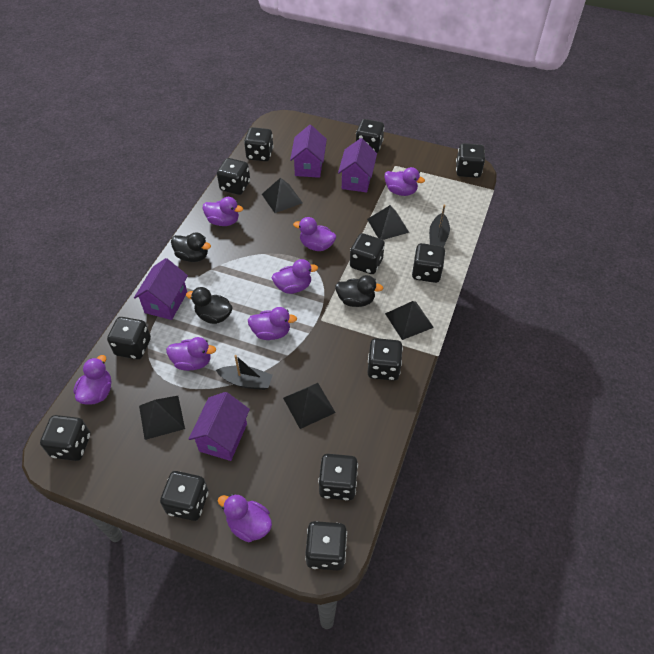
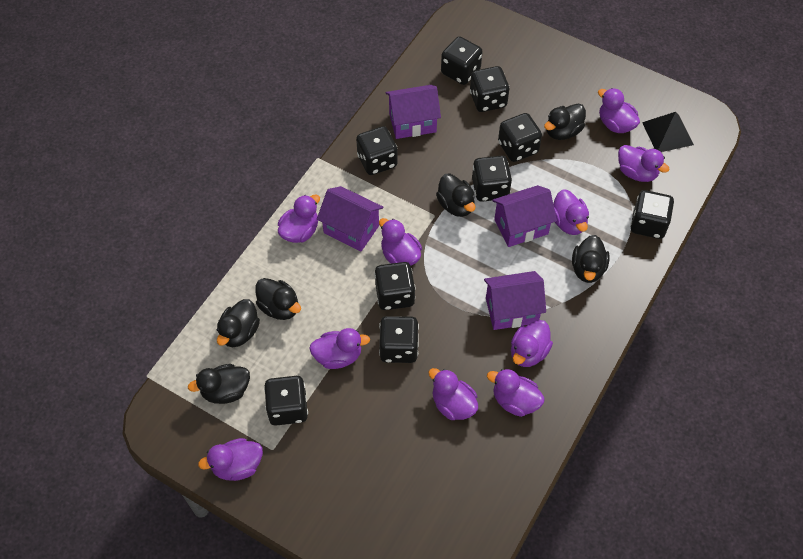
black boat: [216,355,273,390] [429,205,450,247] = 2 -> none = 0
black dice: [40,415,90,461] [107,317,151,359] [160,471,208,521] [217,158,250,195] [244,127,274,161] [305,521,347,570] [318,454,358,501] [350,233,385,274] [356,119,384,153] [367,338,403,381] [412,243,445,283] [456,143,485,178] = 12 -> [264,376,308,426] [356,126,398,175] [374,262,416,310] [379,316,419,363] [441,36,483,85] [470,66,510,112] [472,156,512,202] [498,113,542,162] [630,190,674,239] = 9
black duck: [171,233,211,262] [186,287,233,324] [335,275,383,307] = 3 -> [188,364,250,404] [217,299,260,347] [255,278,301,320] [436,174,476,217] [544,103,586,140] [572,235,610,283] = 6
black pyramid: [139,396,185,440] [262,178,303,213] [283,383,336,429] [367,205,409,240] [385,301,434,340] = 5 -> [642,112,694,152] = 1
purple duck: [73,355,112,405] [166,337,216,371] [203,197,243,226] [218,494,272,542] [248,307,297,340] [272,259,318,294] [293,217,336,251] [384,167,425,196] = 8 -> [198,438,263,481] [278,194,320,243] [309,328,370,369] [379,218,422,266] [428,368,478,420] [487,369,545,417] [511,320,553,367] [553,189,589,235] [598,88,640,133] [618,145,670,182] = 10

